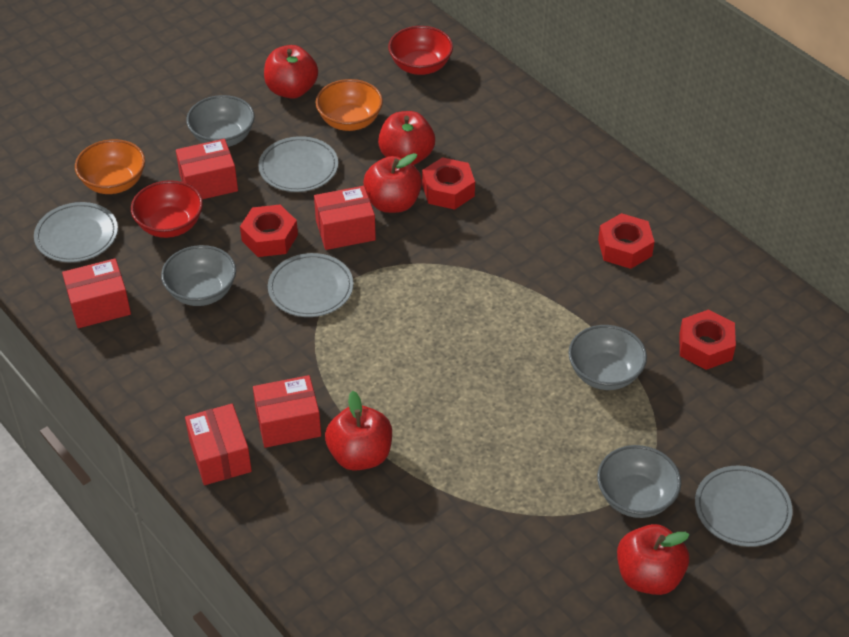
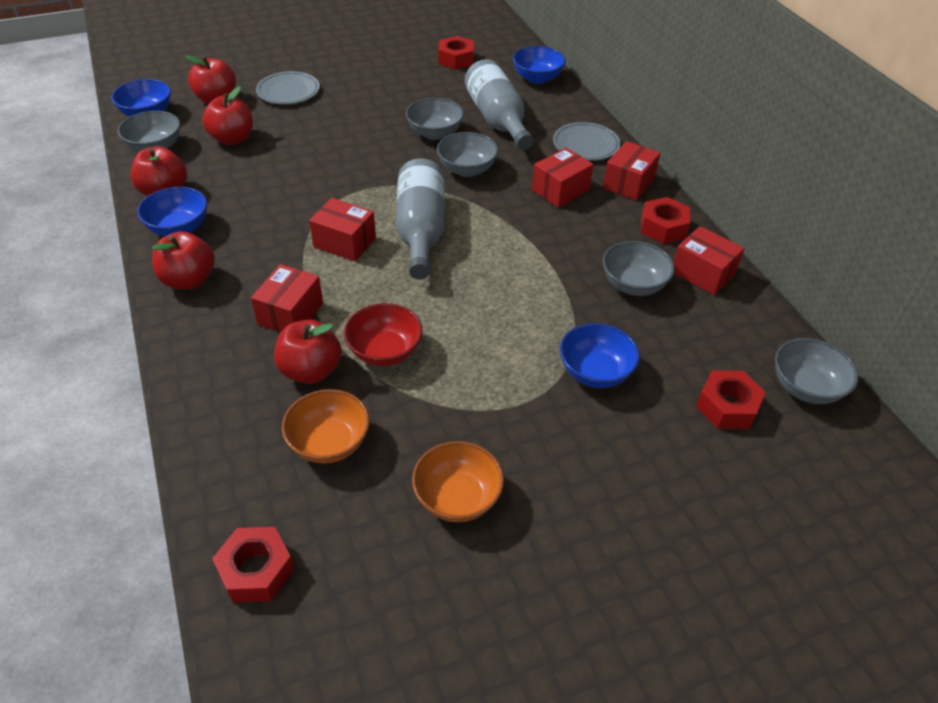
blue bowl: none = 0 -> [111,79,171,117] [137,187,207,236] [513,46,566,84] [560,323,640,388] = 4
grey bottle: none = 0 -> [396,159,445,279] [464,59,534,150] = 2
grey bowl: [161,245,236,306] [186,95,255,147] [568,325,647,390] [597,445,681,518] = 4 -> [117,111,180,152] [406,98,464,140] [437,132,498,177] [603,241,675,296] [775,338,859,404] = 5
grey plate: [34,202,118,262] [258,136,338,192] [268,253,354,317] [695,466,793,547] = 4 -> [256,71,320,104] [553,122,621,161] = 2
red bowl: [131,180,203,238] [388,26,453,75] = 2 -> [344,303,423,366] = 1

